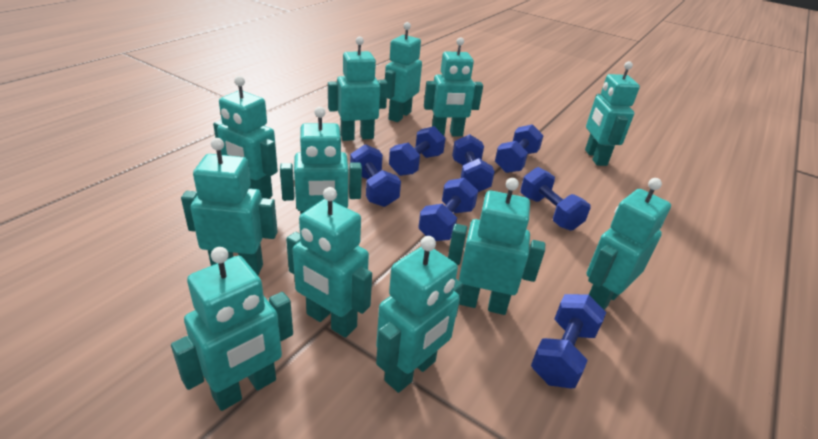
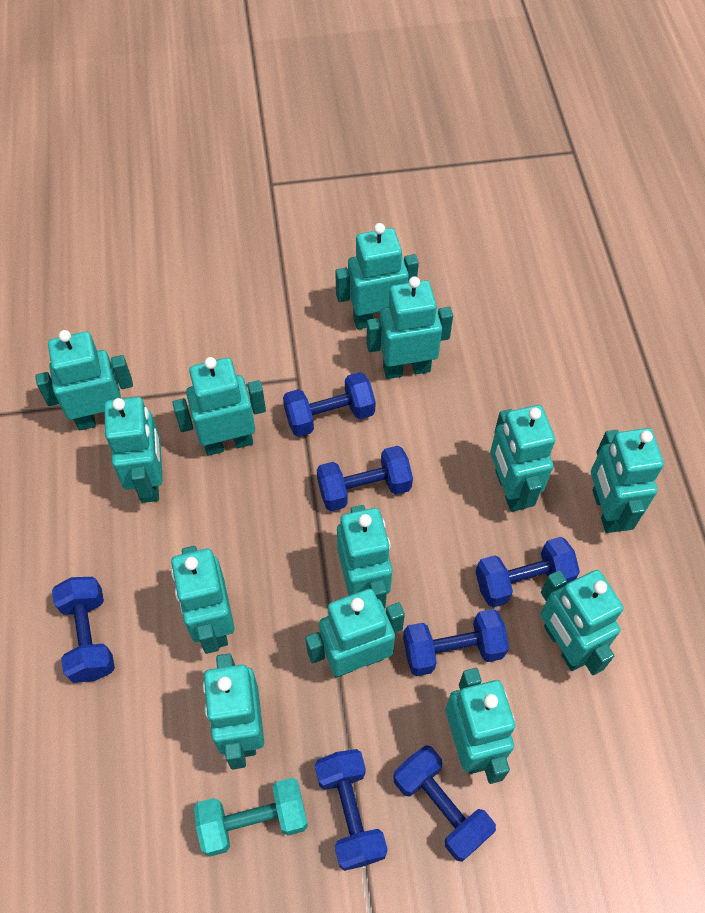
turquoise dumbbell: none = 0 -> [194,778,308,857] = 1
turquoise robot: [171,247,293,411] [181,138,278,275] [213,76,278,199] [280,107,362,214] [286,187,372,338] [328,37,388,141] [376,236,463,393] [385,22,422,122] [424,37,483,136] [448,178,545,315] [585,61,640,166] [586,178,671,310] = 12 -> [35,330,133,430] [104,397,163,503] [171,546,234,654] [172,357,266,456] [203,653,264,769] [305,589,405,677] [335,223,419,329] [337,505,392,608] [366,276,453,379] [446,668,515,784] [490,405,555,512] [541,570,624,675] [591,428,664,533] = 13

